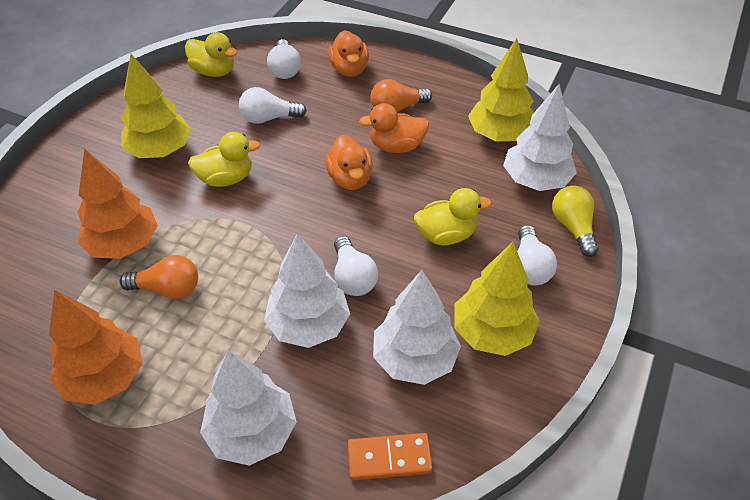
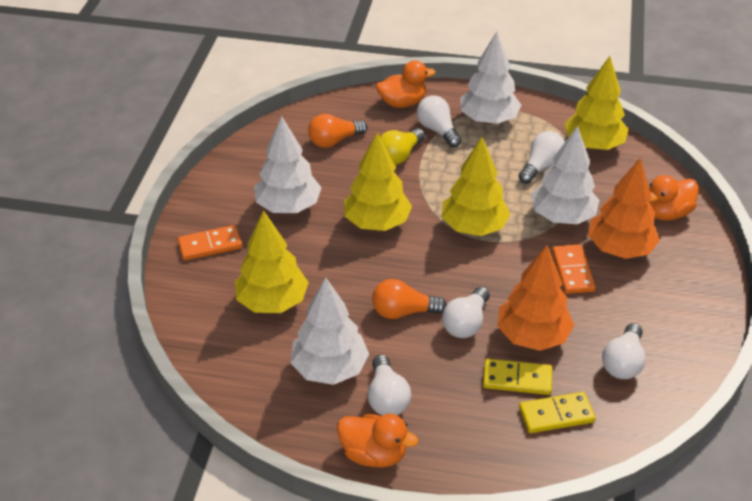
orange domino: [348,433,433,480] = 1 -> [178,225,242,261] [552,244,596,294] = 2
white light bulb: [239,87,307,124] [267,39,301,79] [334,236,378,296] [517,225,557,286] = 4 -> [368,355,411,415] [417,95,462,147] [442,287,490,338] [519,131,565,184] [602,323,646,379] = 5
yellow domino: none = 0 -> [483,359,552,395] [519,392,596,433] = 2
yellow duck: [185,32,238,77] [188,132,260,187] [414,188,491,246] = 3 -> none = 0
yellow tree: [121,54,191,158] [454,242,540,356] [468,38,534,141] = 3 -> [235,210,309,313] [344,132,412,231] [442,137,511,236] [564,56,629,150] = 4

